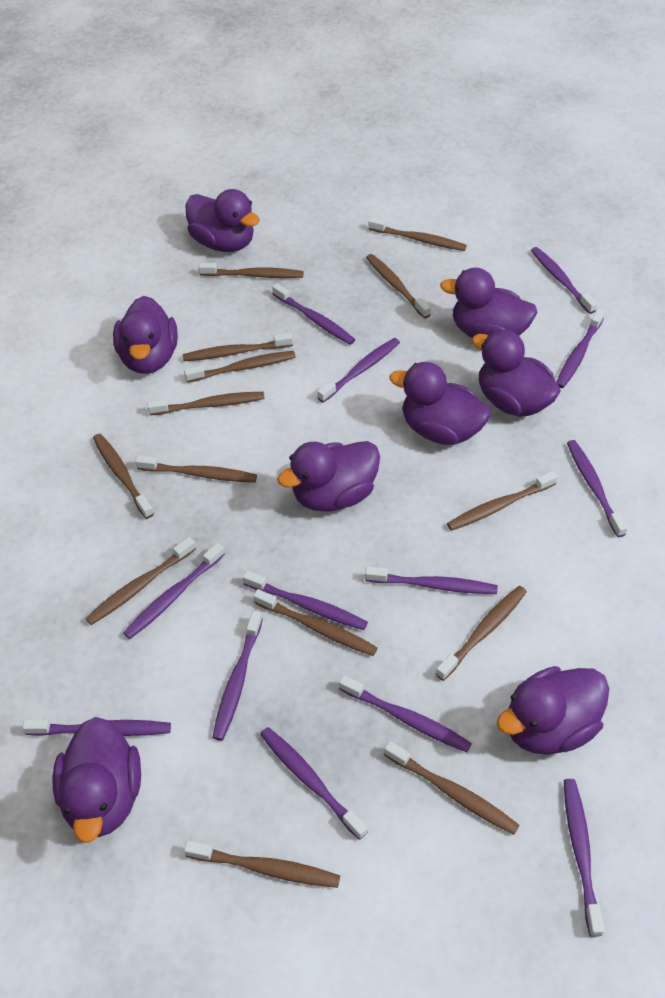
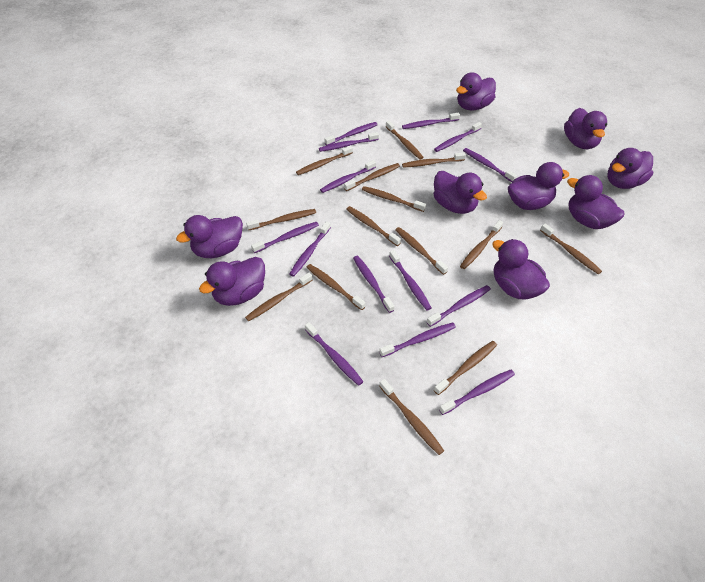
purple duck: [53,717,141,843] [113,296,178,374] [186,189,260,252] [277,441,380,512] [389,362,491,445] [440,268,538,338] [472,330,561,417] [497,666,609,755] = 8 -> [176,215,243,258] [199,257,265,306] [433,171,487,214] [456,72,496,111] [492,239,550,300] [508,162,569,210] [564,108,607,149] [567,175,624,229] [607,148,653,189] = 9
purple toothbrush: [23,719,171,736] [123,543,225,639] [212,611,263,741] [243,571,368,630] [260,727,368,840] [272,283,355,345] [317,338,400,403] [339,675,472,752] [365,566,498,594] [531,247,597,314] [557,309,605,388] [564,779,604,937] [567,440,628,537] = 13 -> [251,222,319,253] [290,221,331,277] [305,322,363,386] [319,132,379,152] [320,160,376,193] [325,122,378,145] [353,256,394,313] [379,323,456,357] [389,250,431,310] [402,113,460,129] [427,285,491,327] [434,122,482,152] [439,370,515,415] [463,148,517,182] = 14

